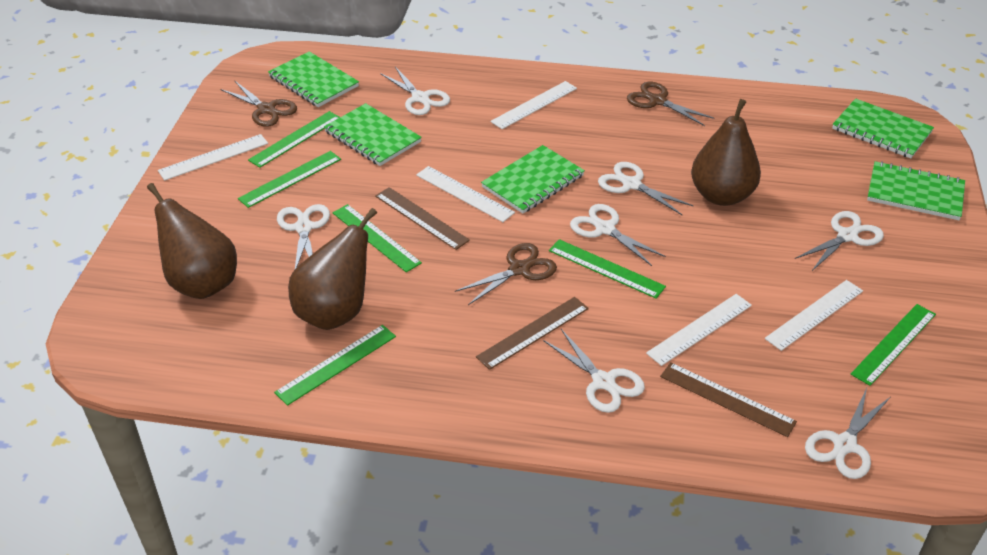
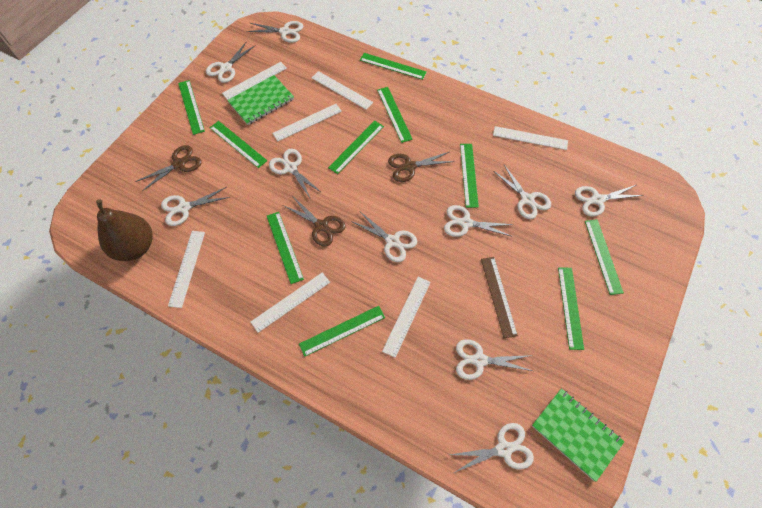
brown pear: [147,183,237,299] [288,208,377,330] [691,99,761,206] = 3 -> [96,199,153,261] = 1
brown ruler: [375,187,470,250] [476,297,589,370] [660,362,797,437] = 3 -> [481,257,518,338] = 1
green notebook: [268,51,359,107] [324,103,422,166] [481,145,585,214] [832,98,934,158] [867,161,965,220] = 5 -> [227,75,294,125] [532,388,625,482] = 2
green ruler: [238,151,341,208] [248,111,340,168] [274,325,396,406] [333,204,422,272] [549,239,666,299] [851,304,936,386] = 6 -> [178,80,205,135] [210,121,267,168] [267,212,304,284] [299,306,385,357] [328,121,384,174] [360,53,427,80] [377,87,413,143] [460,144,479,208] [558,267,584,350] [585,219,624,295] = 10
white ruler: [158,134,268,181] [416,166,515,222] [490,81,577,129] [646,294,752,366] [765,280,863,351] = 5 -> [168,231,205,308] [222,62,287,100] [251,272,330,333] [272,104,342,141] [312,71,373,110] [382,277,431,358] [493,126,568,150] = 7
white scissors: [277,204,330,269] [380,67,450,115] [543,329,645,413] [570,204,666,266] [598,162,694,215] [795,211,884,271] [805,388,890,479] = 7 -> [161,187,230,226] [206,41,256,83] [247,21,303,43] [269,149,322,198] [351,212,417,262] [444,205,514,237] [450,423,534,473] [456,339,533,380] [493,165,551,219] [575,185,644,217] = 10

